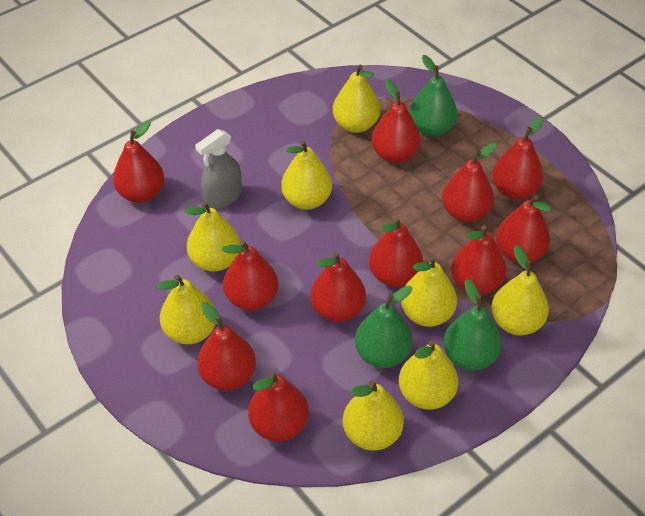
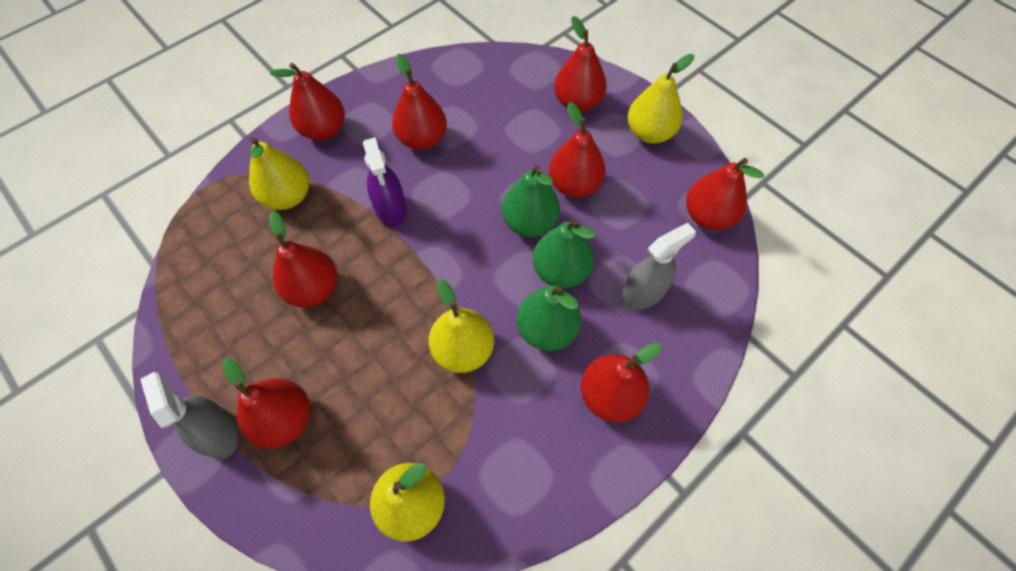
grey spray bottle: [195,129,242,209] = 1 -> [140,372,238,459] [621,223,696,310] = 2
purple spray bottle: none = 0 -> [363,138,407,227] = 1
red pear: [113,121,165,203] [197,302,256,390] [222,240,278,311] [248,372,309,441] [310,252,366,322] [369,217,423,287] [371,79,421,163] [442,143,497,222] [451,225,506,295] [492,117,544,200] [496,195,551,263] = 11 -> [222,358,310,449] [269,211,337,307] [270,63,345,140] [392,54,447,150] [549,102,606,198] [554,16,607,112] [581,343,662,422] [686,158,764,230] = 8
yellow pear: [157,274,215,344] [185,202,241,271] [281,140,332,210] [333,64,380,133] [343,380,404,451] [399,340,458,410] [401,257,457,327] [491,245,549,335] = 8 -> [249,137,309,210] [370,463,445,541] [429,279,494,373] [628,54,694,143] = 4

